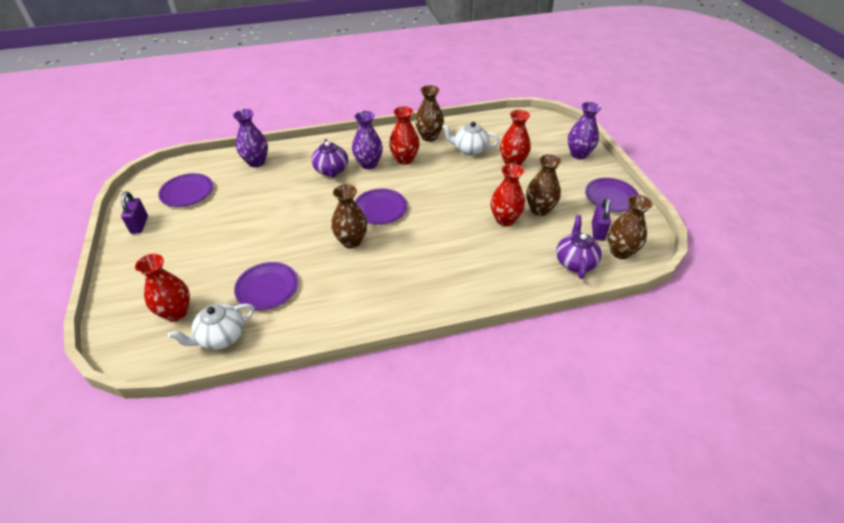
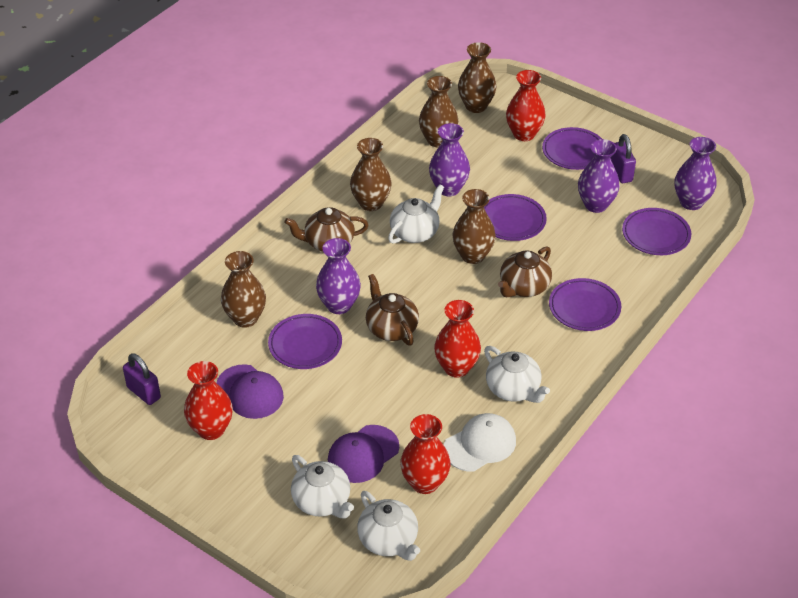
brown teapot: none = 0 -> [284,207,369,252] [366,274,419,346] [498,246,552,297] = 3
brown vase: [331,184,367,248] [415,85,444,142] [526,154,562,216] [608,195,653,259] = 4 -> [221,251,266,328] [350,138,392,211] [419,76,458,148] [453,189,496,264] [458,42,496,113] = 5
purple cap: none = 0 -> [216,364,284,419] [328,425,399,483] = 2
purple plate: [158,173,213,207] [234,262,298,310] [355,189,407,225] [585,178,639,212] = 4 -> [268,314,342,369] [484,194,547,241] [542,127,602,170] [549,278,621,331] [622,208,691,255] = 5
purple teapot: [311,139,348,177] [556,215,602,279] = 2 -> none = 0
purple vase: [233,109,268,167] [352,111,383,169] [568,102,601,160] = 3 -> [316,238,361,314] [429,123,470,196] [578,139,620,213] [674,137,717,210] = 4
white cap: none = 0 -> [444,413,516,472] = 1
white teapot: [168,304,255,350] [442,122,499,156] = 2 -> [291,455,354,519] [357,491,420,561] [388,185,444,244] [484,346,550,403] = 4

